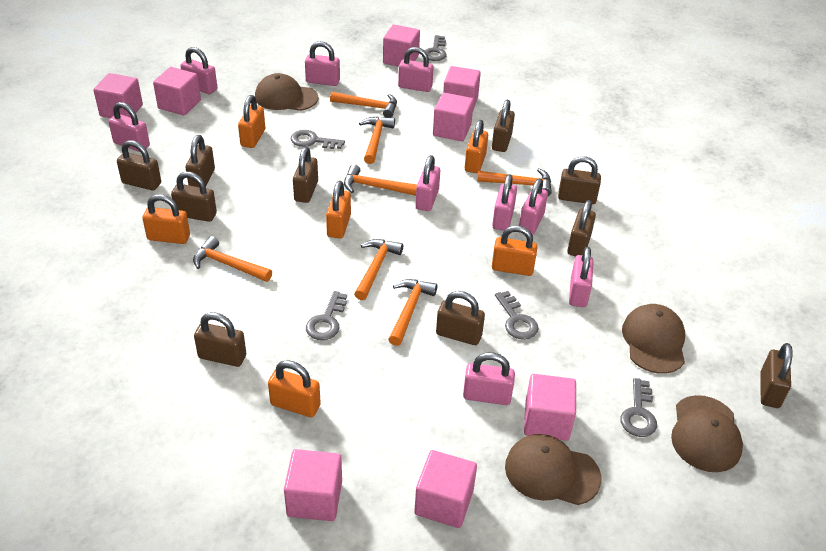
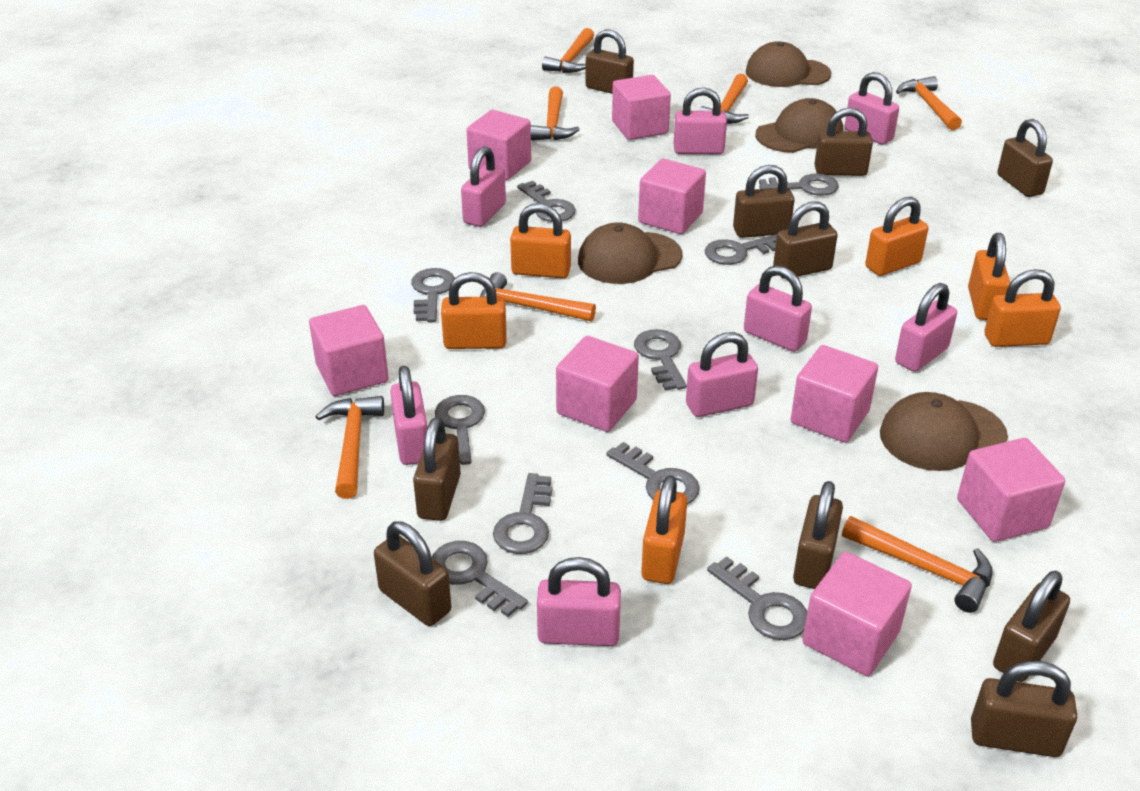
grey key: [291,130,345,149] [306,291,347,340] [425,35,447,61] [495,291,539,340] [620,378,657,437] = 5 -> [411,268,455,322] [432,541,528,617] [435,395,485,465] [493,473,552,554] [517,181,576,222] [606,442,700,504] [634,329,687,391] [705,234,777,265] [707,556,807,640] [759,173,839,196] = 10
pink padlock: [109,102,150,152] [180,47,217,94] [305,41,340,86] [398,47,434,92] [416,155,440,211] [463,352,515,405] [492,174,517,231] [519,178,548,235] [569,247,594,307] = 9 -> [390,366,427,465] [461,146,506,227] [537,557,621,646] [674,87,727,154] [686,332,758,417] [744,266,812,352] [845,72,899,145] [895,283,957,372] = 8

